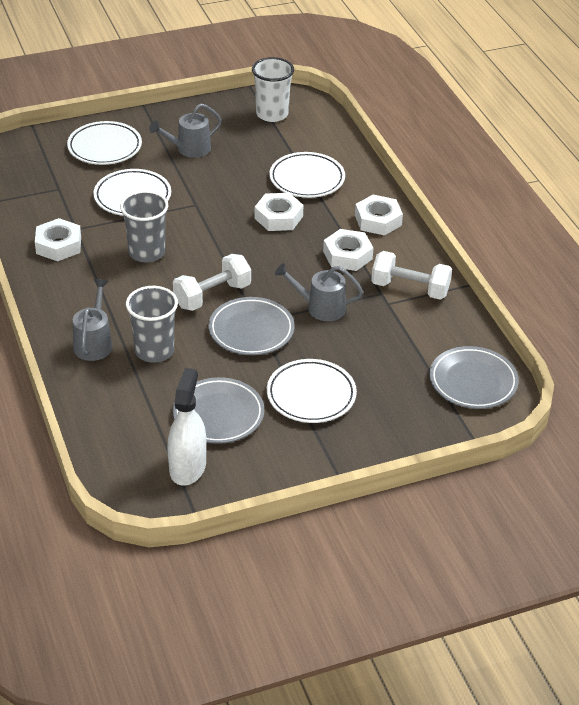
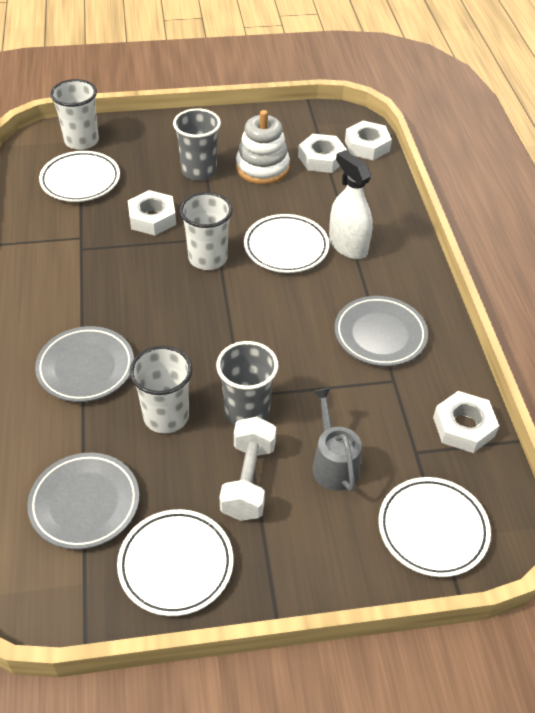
grey watering can: [73,279,113,361] [149,104,222,158] [275,263,363,321] = 3 -> [312,388,362,492] = 1
white cup: [252,57,294,122] = 1 -> [50,79,99,150] [130,346,192,434] [179,192,232,270] = 3
white dumbbell: [173,254,251,311] [371,251,452,299] = 2 -> [220,417,276,521] = 1
white stacking toy: none = 0 -> [236,110,290,184] = 1

